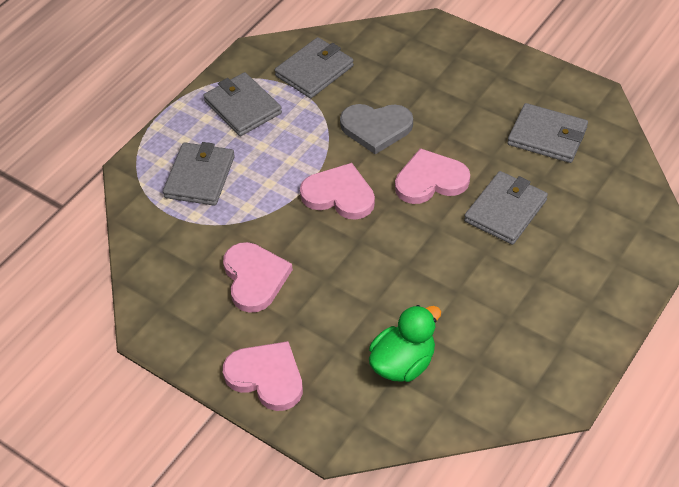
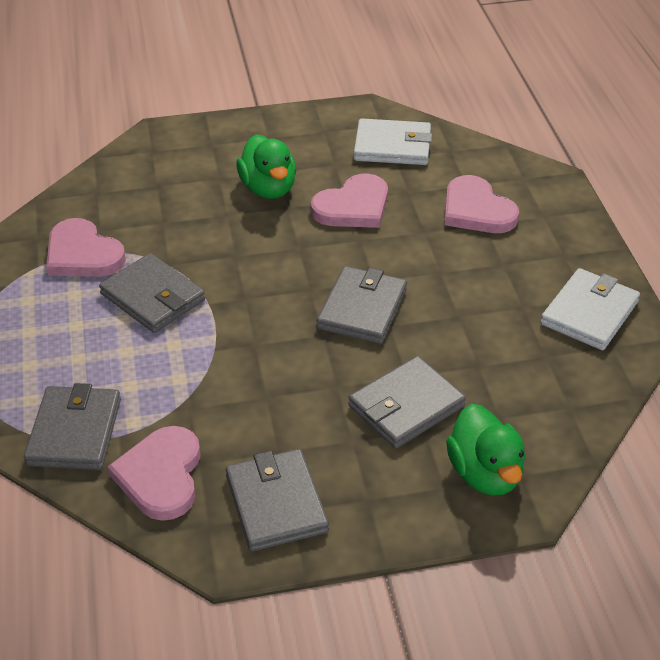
green duck: [369,305,441,382] = 1 -> [236,134,296,199] [446,404,525,495] = 2
grey heart: [340,104,413,154] = 1 -> none = 0
white wallet: none = 0 -> [354,118,432,165] [541,268,640,350] = 2

